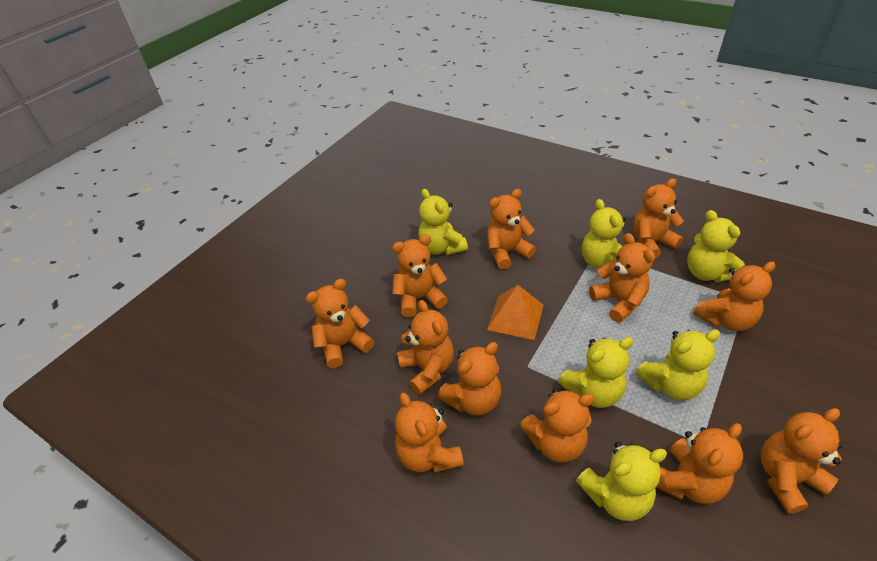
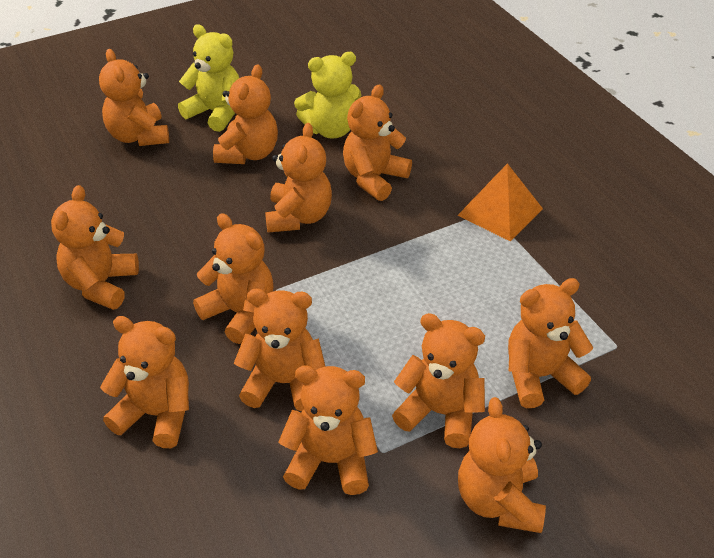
yellow teddy bear: [418,189,468,255] [558,337,633,408] [576,442,667,521] [582,199,626,268] [636,329,721,400] [687,210,745,282] = 6 -> [178,24,239,132] [294,52,361,139] = 2

